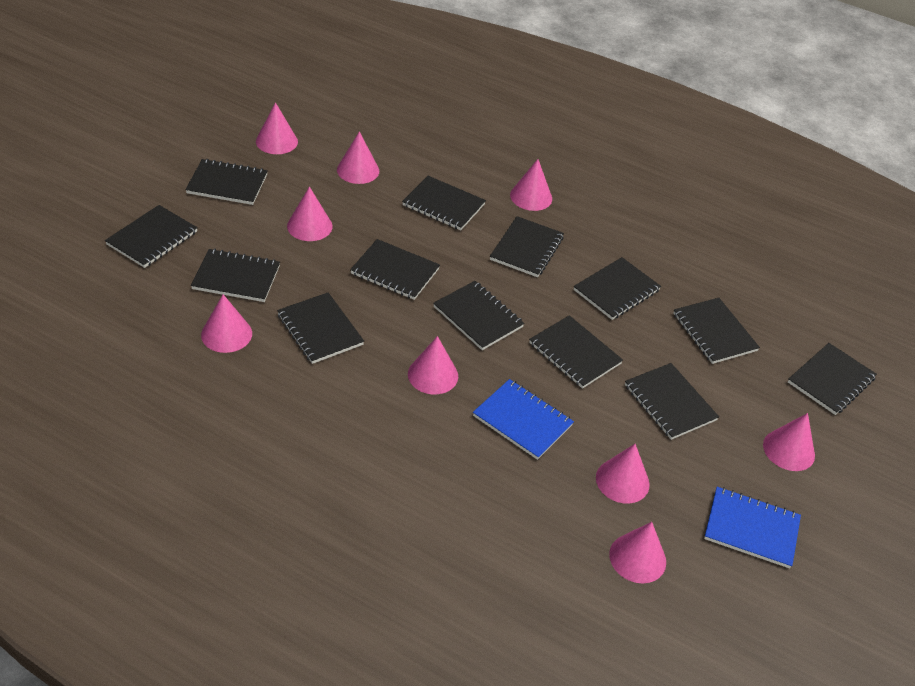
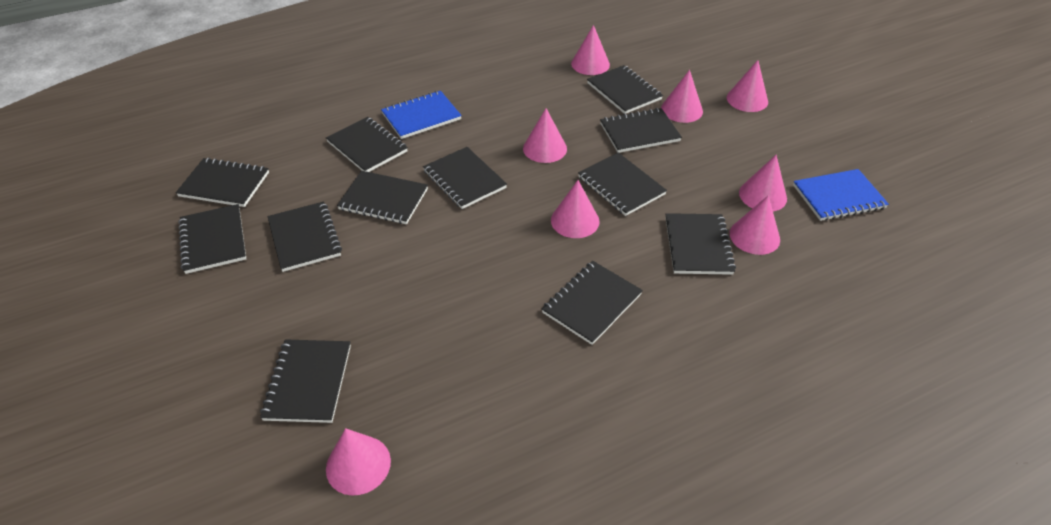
black notebook: [105,205,198,268] [185,159,268,205] [191,249,280,302] [277,292,364,364] [350,239,440,300] [402,176,486,230] [433,281,524,350] [490,216,564,277] [529,315,623,389] [574,257,661,320] [625,363,719,440] [673,298,760,364] [788,343,877,415] = 13 -> [176,158,269,207] [178,204,246,274] [260,339,351,423] [267,202,342,272] [326,117,408,172] [337,171,428,224] [423,147,507,209] [542,261,643,345] [578,152,667,216] [587,65,663,114] [600,108,682,153] [665,213,736,275] = 12
pink cone: [201,294,252,353] [256,102,298,154] [287,187,333,241] [337,131,379,184] [408,336,458,394] [510,159,552,211] [596,444,650,504] [609,522,666,583] [763,413,815,471] = 9 -> [326,428,391,495] [523,108,567,163] [551,180,600,238] [571,25,610,75] [661,70,703,123] [727,60,768,112] [730,196,780,255] [739,155,787,212] = 8

